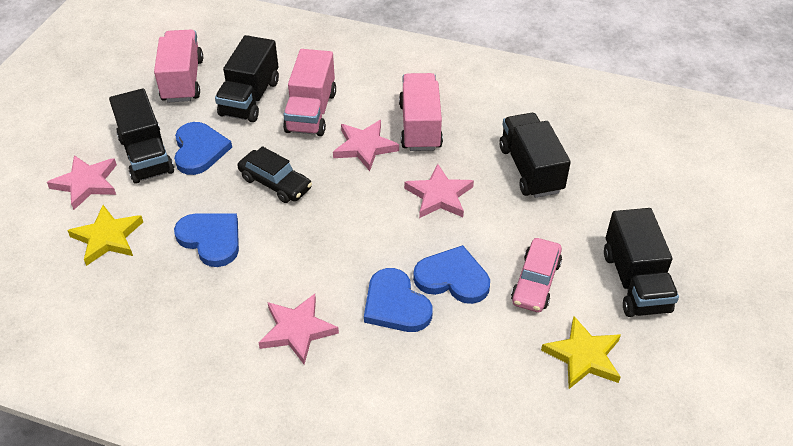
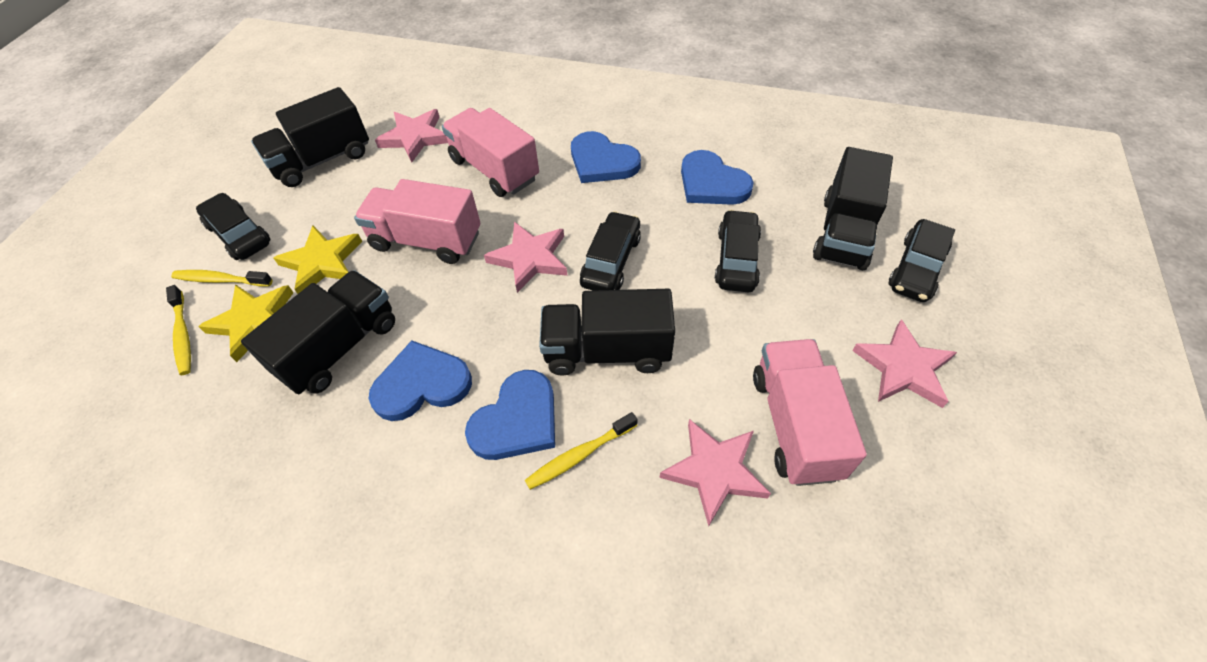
black car: [237,146,312,203] = 1 -> [196,193,270,260] [580,211,641,291] [715,210,761,292] [889,219,955,302] = 4
pink car: [511,238,562,312] = 1 -> none = 0
yellow toothbrush: none = 0 -> [166,285,191,375] [171,270,273,287] [525,412,638,490] = 3

